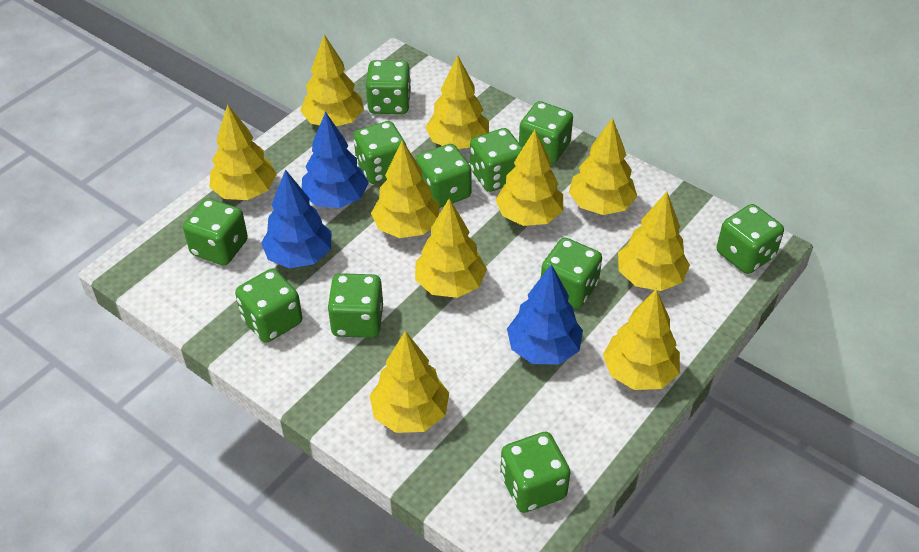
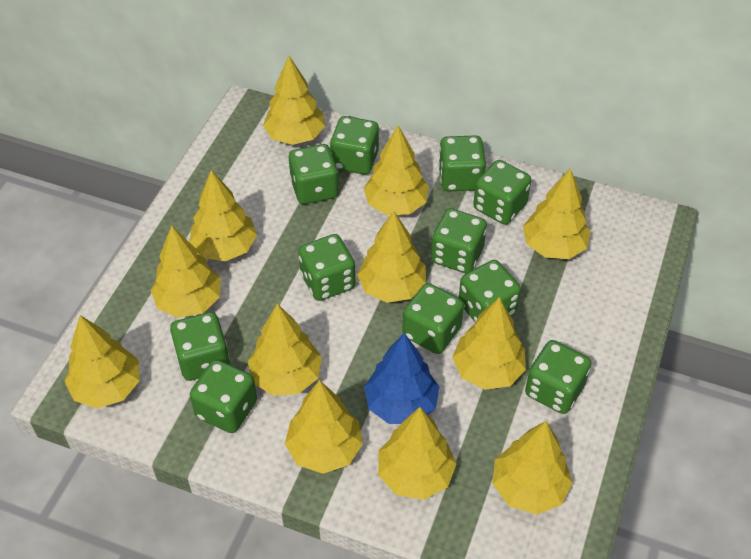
blue tree: [261,169,332,268] [302,112,369,208] [507,264,583,365] = 3 -> [364,333,439,424] = 1
yellow tree: [210,105,277,200] [300,35,364,127] [370,331,449,433] [371,141,439,238] [415,198,487,298] [425,56,489,149] [495,129,563,226] [569,118,637,215] [603,289,680,390] [618,192,690,291] = 10 -> [65,315,140,408] [151,225,221,318] [189,170,257,261] [248,303,322,396] [263,56,325,145] [285,380,363,474] [357,211,426,303] [364,126,429,215] [378,407,457,500] [452,297,526,390] [493,421,573,514] [523,168,591,259] = 12

